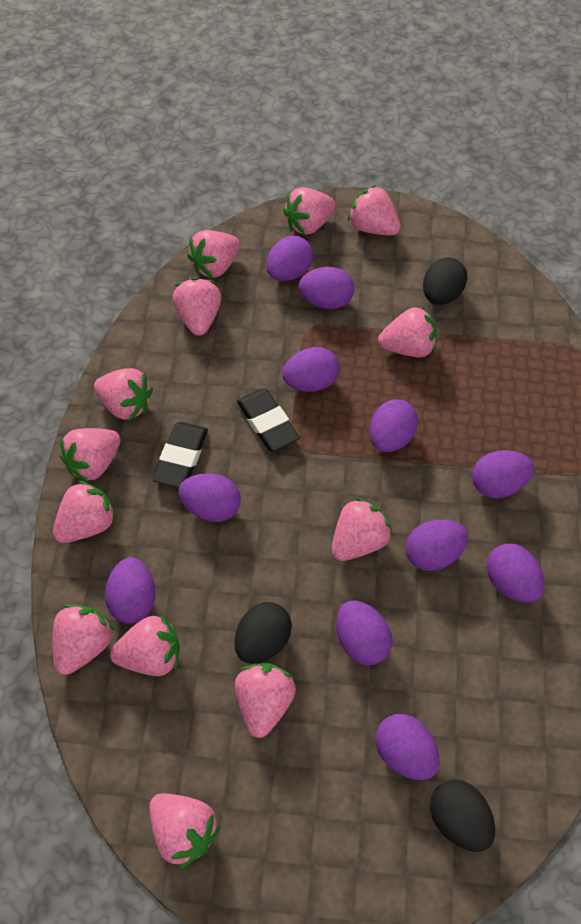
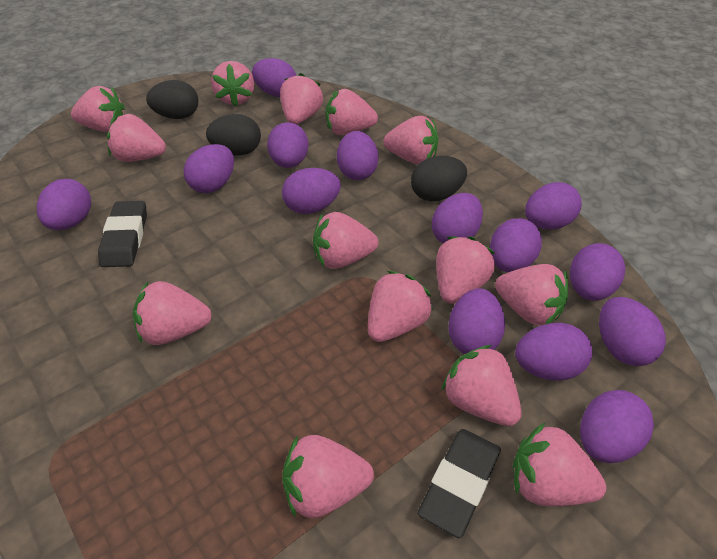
pink strawberry: [52,604,114,675] [53,480,117,543] [60,428,121,483] [94,368,153,421] [110,615,180,676] [149,793,220,869] [172,278,222,336] [187,230,240,278] [235,663,296,738] [283,187,335,235] [332,497,393,561] [348,185,401,236] [378,307,437,357] = 13 -> [71,86,125,132] [107,114,166,162] [133,281,212,345] [211,61,254,107] [280,73,323,124] [282,435,374,518] [313,212,378,269] [326,89,378,135] [368,271,433,342] [383,116,438,164] [436,237,495,304] [441,345,522,426] [495,264,568,325] [512,423,606,506] = 14
purple egg: [105,557,155,624] [178,473,241,522] [266,236,313,281] [282,347,339,392] [299,267,354,309] [336,601,392,665] [370,399,418,452] [376,714,439,780] [405,520,468,571] [472,450,534,498] [486,544,544,603] = 11 -> [37,179,91,230] [184,144,234,193] [252,58,296,97] [267,122,308,168] [282,168,341,214] [337,131,379,180] [432,193,483,244] [448,288,505,354] [490,218,542,272] [515,323,592,381] [525,182,582,229] [570,243,625,301] [580,390,654,463] [599,297,666,366] = 14

